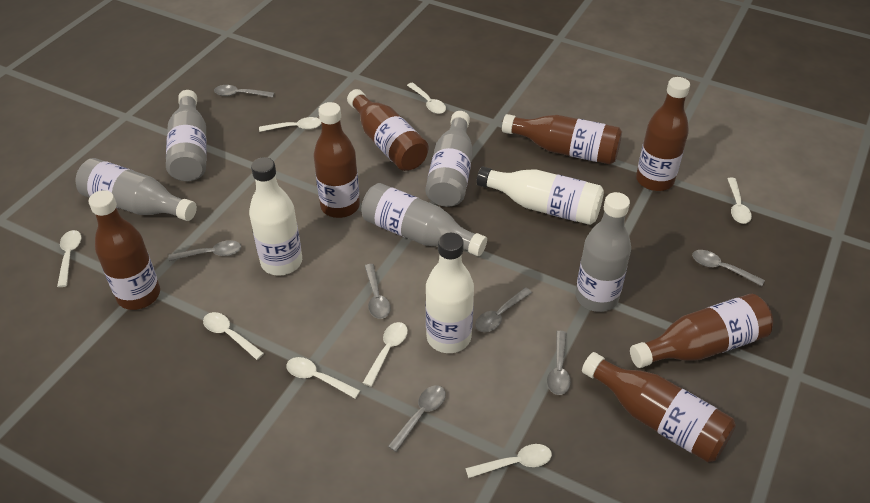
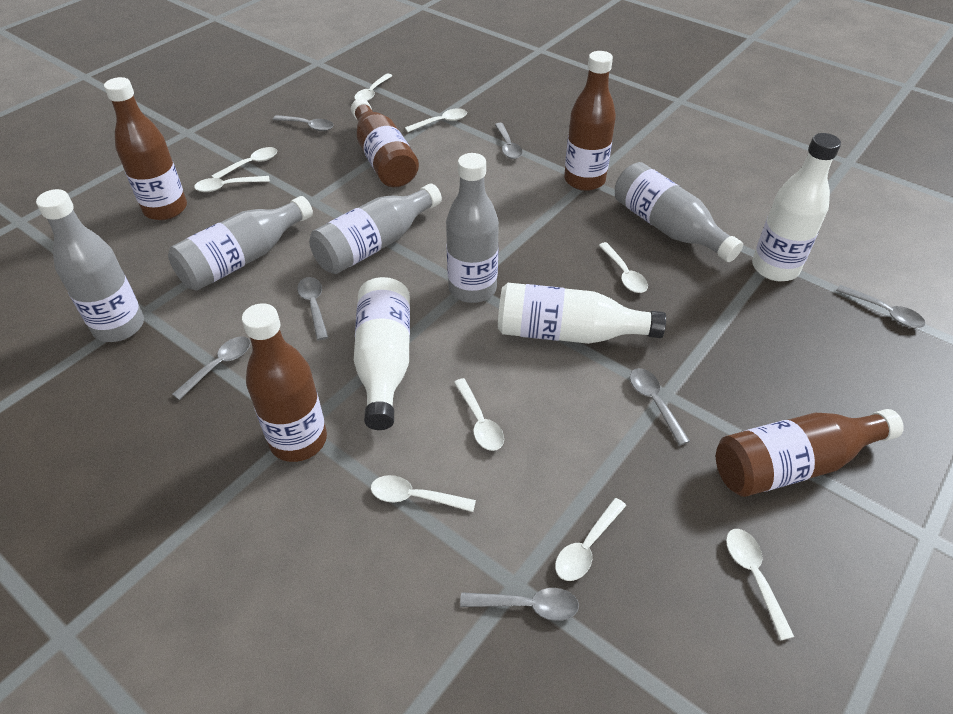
brown bottle: [89,190,160,310] [314,102,360,218] [347,89,428,171] [502,114,622,165] [582,352,736,463] [630,294,773,368] [636,77,690,191] = 7 -> [104,77,187,220] [242,303,327,462] [351,99,419,187] [564,51,616,191] [716,409,904,497] = 5
white spoon: [57,230,81,287] [203,312,264,360] [259,117,321,132] [286,357,360,399] [363,322,408,387] [407,82,446,114] [465,444,552,478] [727,178,752,224] = 8 -> [194,176,270,192] [211,147,277,178] [354,73,392,101] [371,475,476,512] [405,108,467,132] [454,378,504,451] [555,498,626,581] [598,242,648,293] [726,529,794,641] = 9

